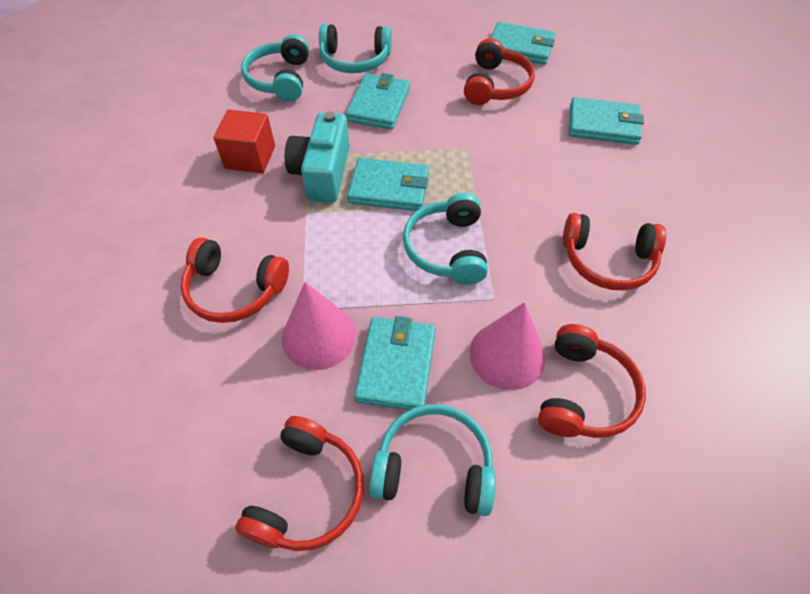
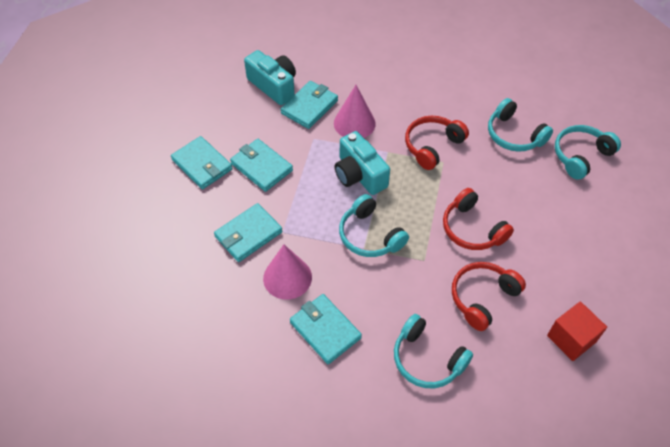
red headphones: [180,238,289,323] [235,416,364,551] [464,38,535,105] [538,324,646,438] [563,213,666,290] = 5 -> [405,116,469,170] [443,188,514,250] [452,262,526,331] = 3
turquoise camera: [285,111,350,203] = 1 -> [244,50,296,105] [334,131,390,195] = 2

